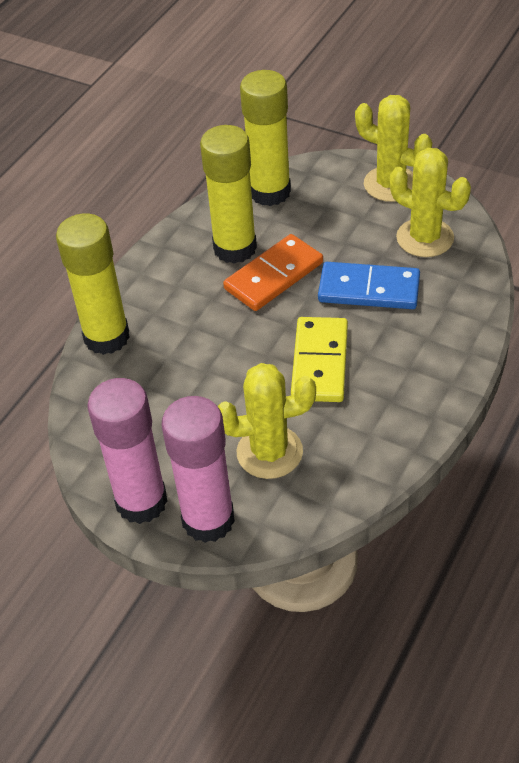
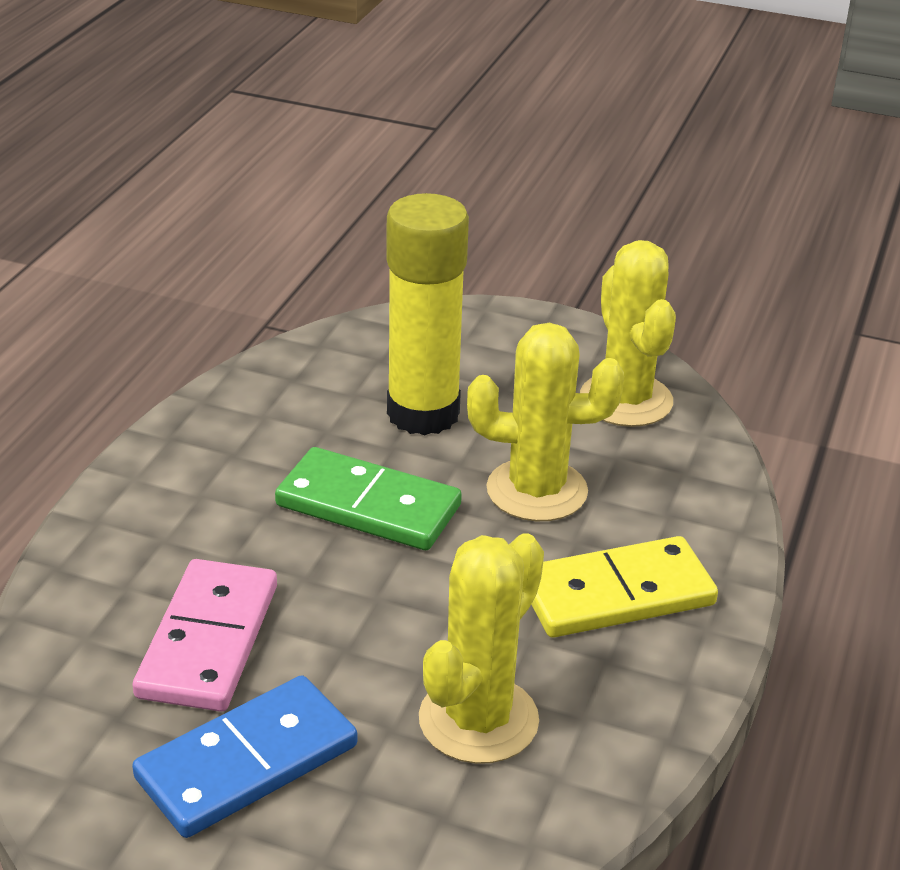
green domino: none = 0 -> [275,447,462,550] = 1
orange domino: [223,234,323,311] = 1 -> none = 0
pink domino: none = 0 -> [133,559,277,712] = 1
pink glue stick: [87,378,168,524] [162,396,235,543] = 2 -> none = 0
yellow glue stick: [56,214,130,355] [200,125,257,264] [240,70,291,206] = 3 -> [386,193,469,436] = 1

